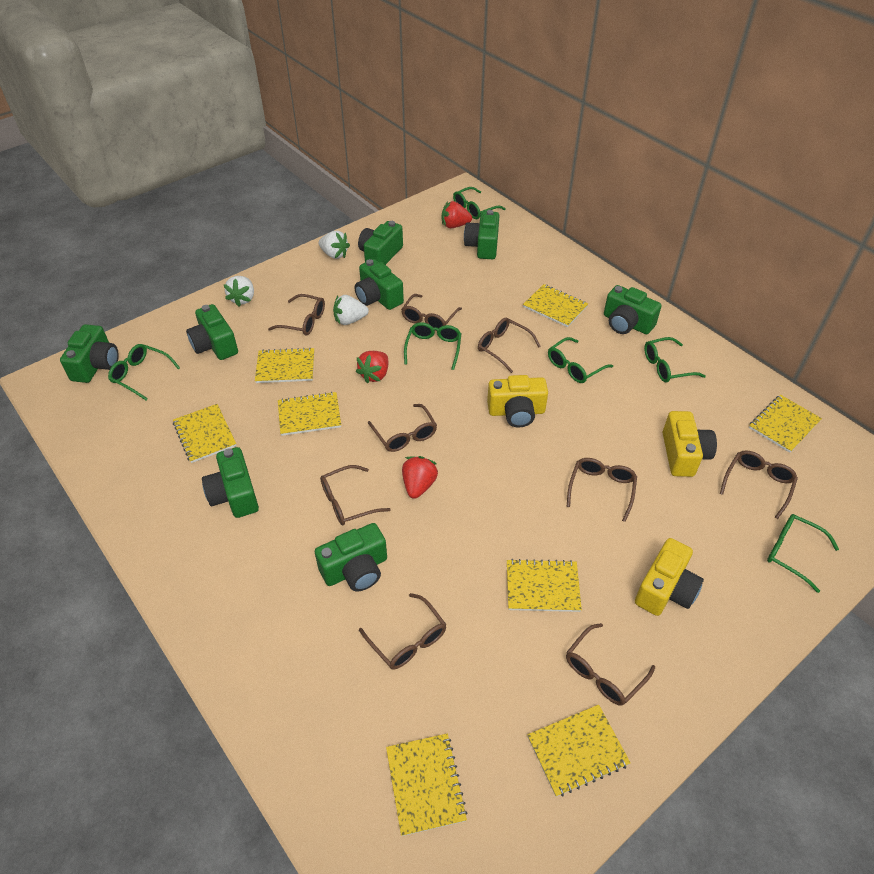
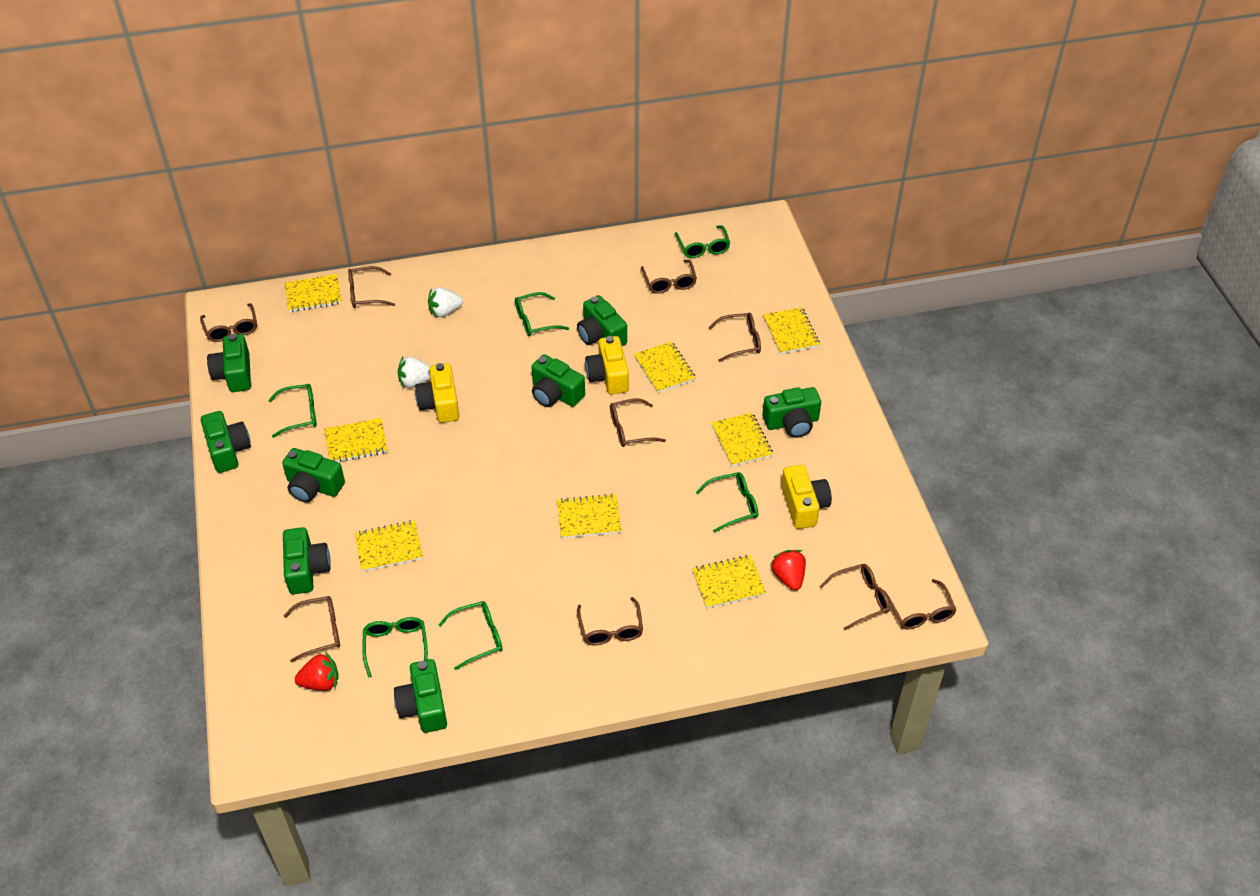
red strawberry: [356,351,388,383] [402,456,438,499] [442,201,472,228] = 3 -> [295,652,339,691] [771,550,806,590] = 2
white strawberry: [224,276,254,307] [319,231,350,259] [333,295,369,325] = 3 -> [398,357,430,388] [428,287,463,317] = 2

